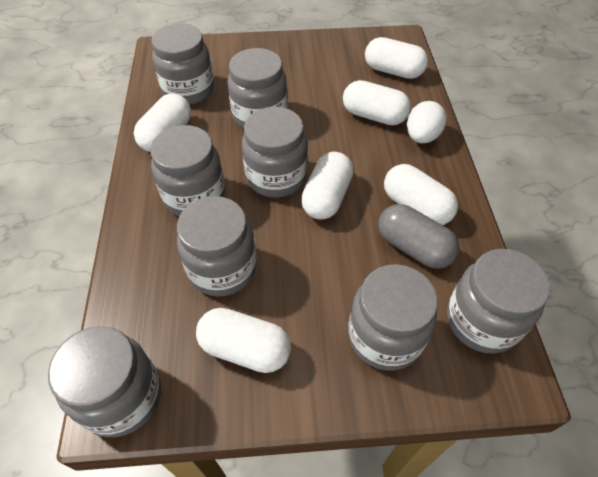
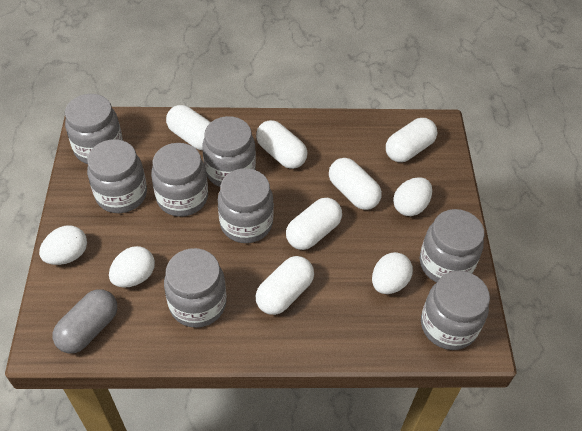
white egg: [407,101,446,143] = 1 -> [39,226,87,265] [109,246,155,288] [372,252,413,294] [393,177,432,216] = 4

